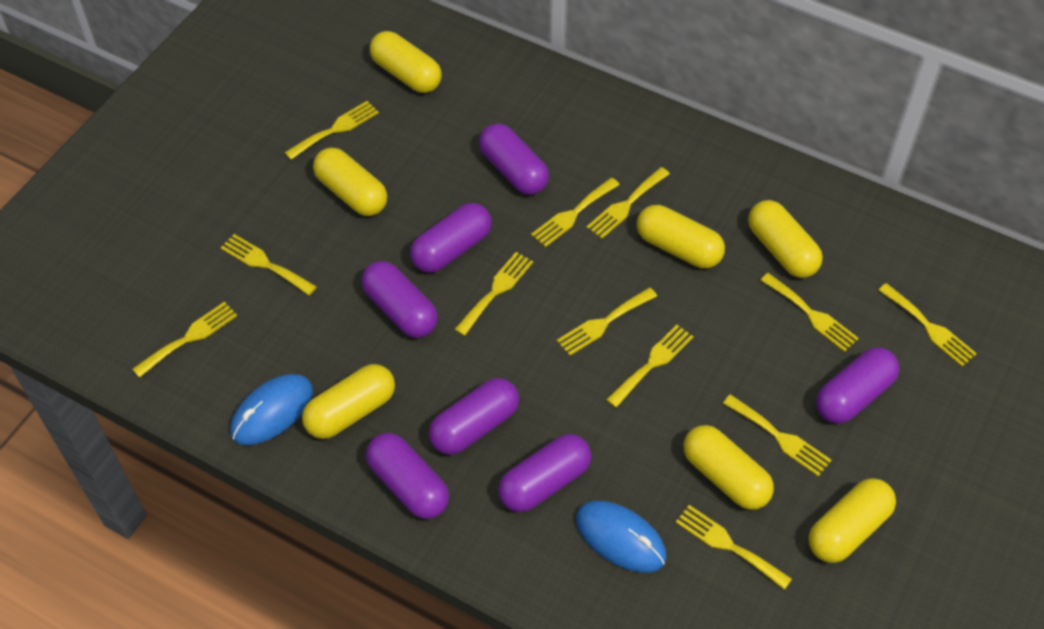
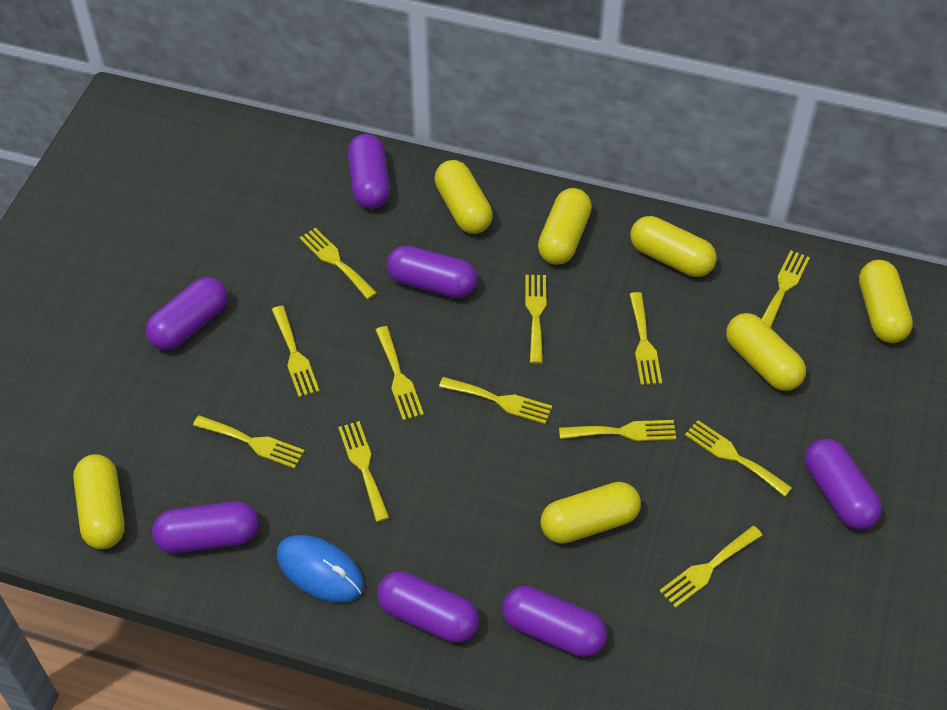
blue mouse: [230,374,313,445] [576,501,667,573] = 2 -> [277,535,364,603] = 1

